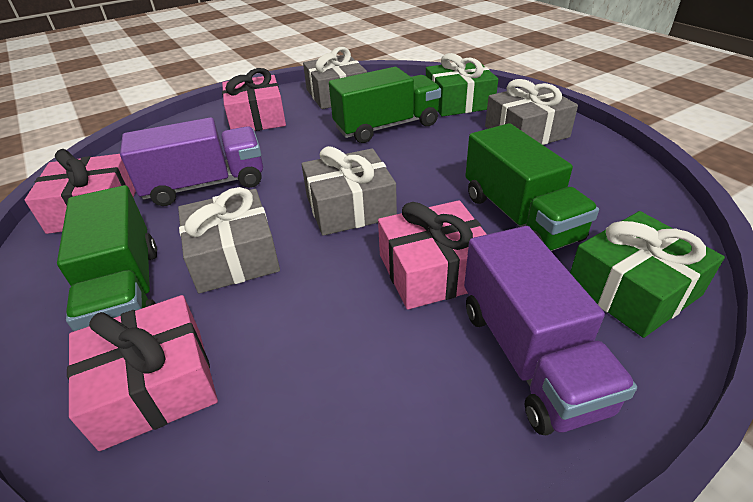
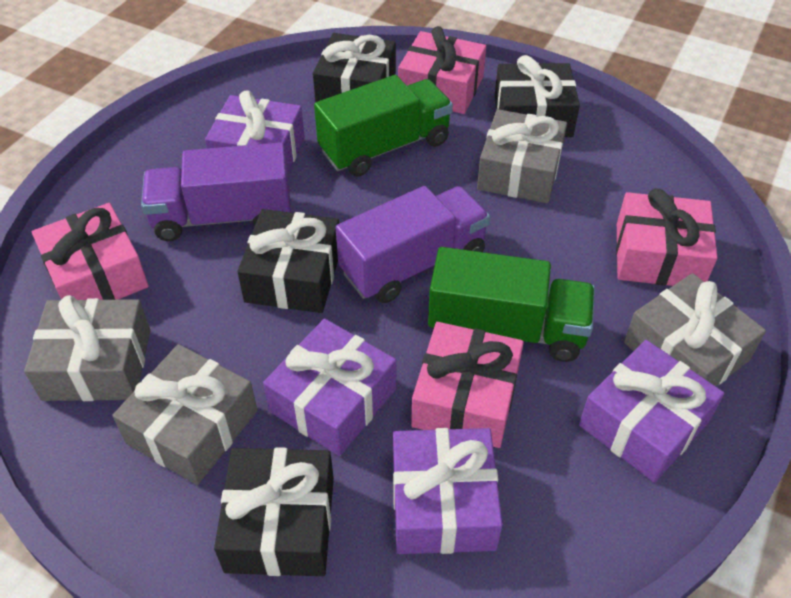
black gift: none = 0 -> [214,447,334,576] [237,209,339,313] [313,33,396,102] [495,55,580,137] = 4
green gift: [426,53,498,117] [570,211,725,338] = 2 -> none = 0
green truck: [57,185,157,331] [329,67,441,143] [465,123,599,251] = 3 -> [314,75,453,177] [428,247,595,362] = 2
purple gift: none = 0 -> [205,90,305,173] [263,319,396,456] [393,428,503,554] [579,340,724,483] = 4

